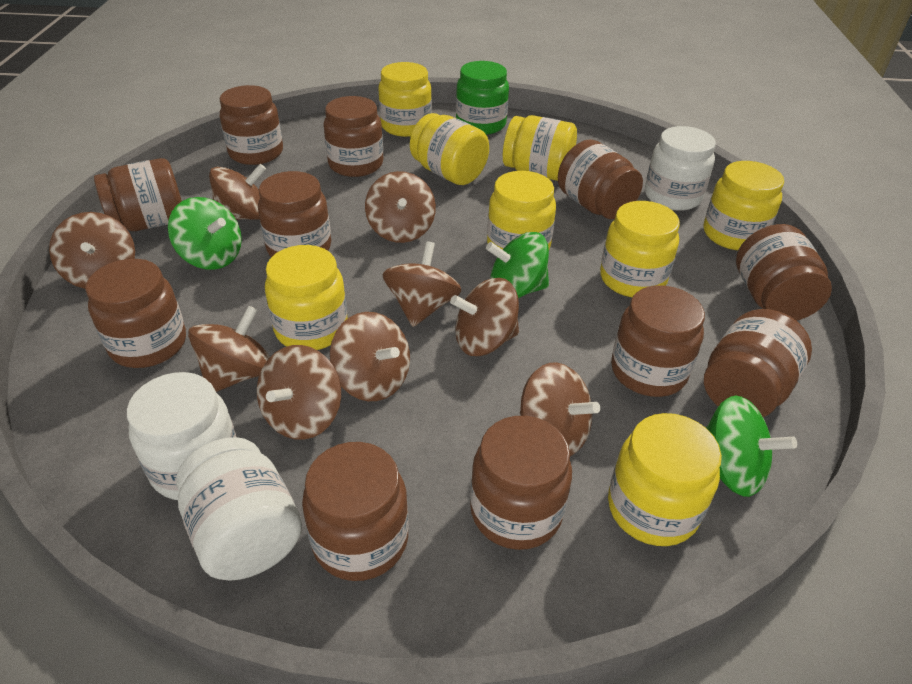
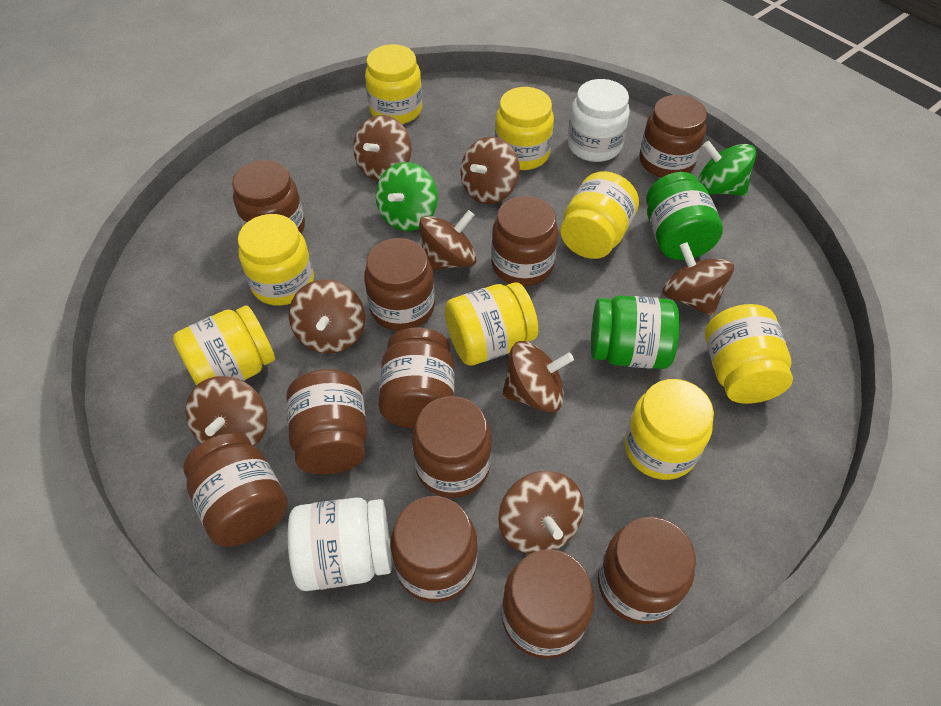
brown spinning top: [49,212,135,289] [188,306,270,392] [209,164,266,220] [257,345,341,440] [330,312,410,401] [365,171,436,243] [383,241,461,327] [450,278,519,356] [520,362,600,456] = 9 -> [186,376,267,446] [289,279,365,354] [353,115,412,181] [419,210,477,270] [461,137,520,204] [498,471,584,554] [502,341,574,413] [662,242,734,316] = 8
green jar: [456,61,509,135] = 1 -> [591,295,680,369] [646,172,723,260] = 2
green spinning top: [168,197,242,270] [486,232,549,298] [706,396,797,497] = 3 -> [376,162,438,231] [698,141,756,196] = 2
white jar: [127,372,237,500] [176,437,302,581] [645,126,716,211] = 3 -> [288,497,392,591] [568,79,630,162] = 2

